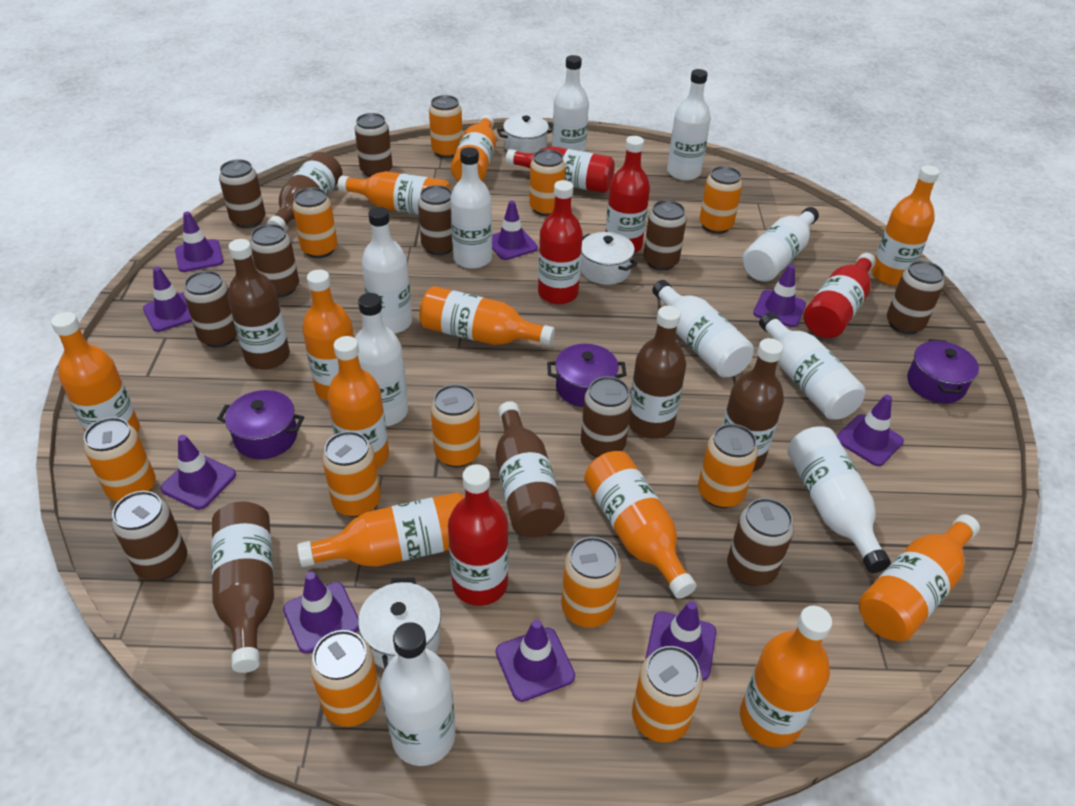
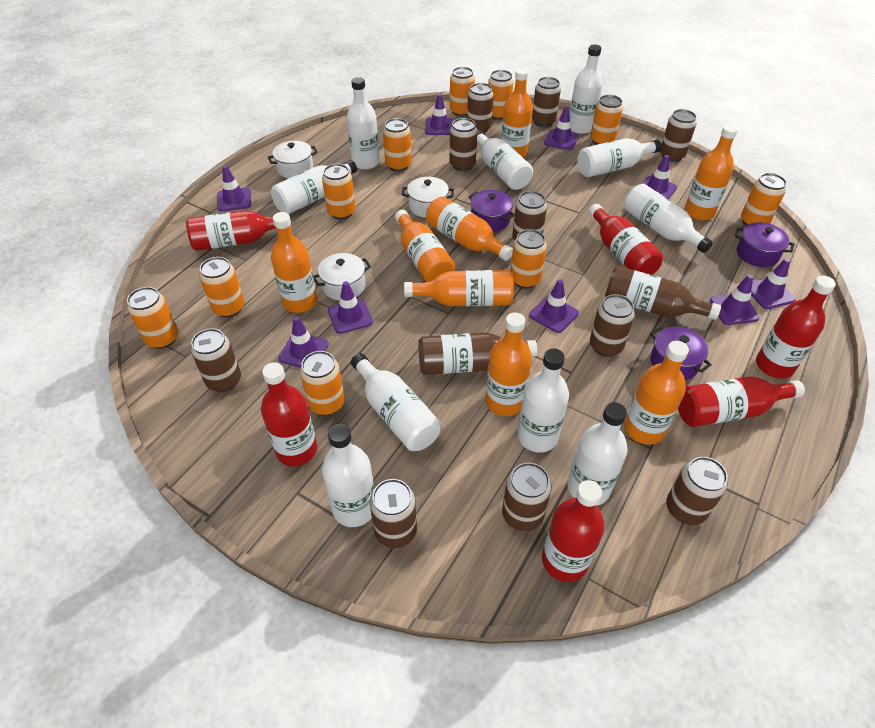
brown bottle: [212,502,274,673] [228,239,290,370] [267,152,343,228] [496,401,565,537] [629,306,686,439] [722,338,784,472] = 6 -> [418,332,537,375] [605,266,721,320] = 2
orange bottle: [51,312,140,433] [297,492,465,567] [302,269,354,401] [327,336,389,468] [338,171,452,215] [419,286,555,346] [451,114,496,182] [584,451,696,599] [740,606,832,748] [858,514,980,641] [871,165,940,286] = 11 -> [271,212,317,313] [395,210,455,282] [404,270,513,306] [426,196,513,261] [485,312,532,416] [501,68,533,157] [624,341,689,445] [684,124,738,221] = 8
orange can: [84,417,156,502] [292,187,337,258] [310,630,381,727] [322,431,381,517] [429,95,463,158] [431,384,480,467] [529,149,566,216] [561,537,621,628] [632,646,703,743] [698,424,758,508] [699,166,743,234] = 11 -> [127,287,178,349] [199,257,244,318] [300,351,345,415] [322,164,356,220] [383,118,412,171] [450,67,475,117] [488,70,513,120] [510,229,547,289] [590,95,623,145] [741,173,787,226] = 10
red bottle: [448,464,509,606] [506,146,615,193] [538,180,583,304] [606,136,650,253] [803,253,876,338] = 5 -> [186,210,291,251] [261,362,317,466] [542,480,605,582] [589,204,663,275] [678,376,805,427] [756,276,836,379] = 6

